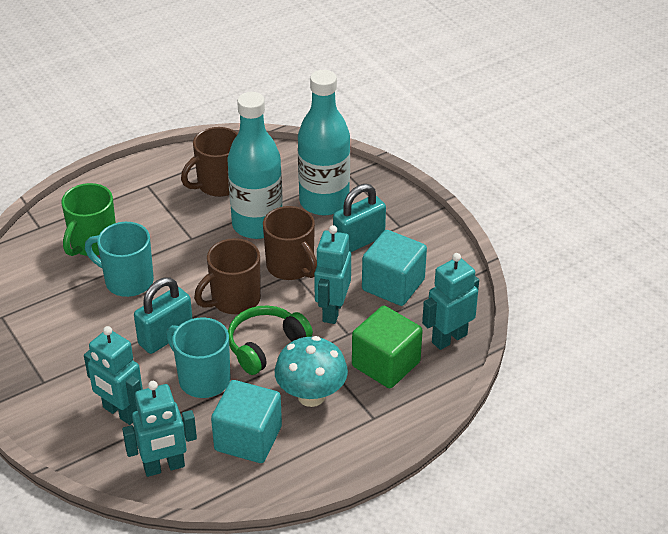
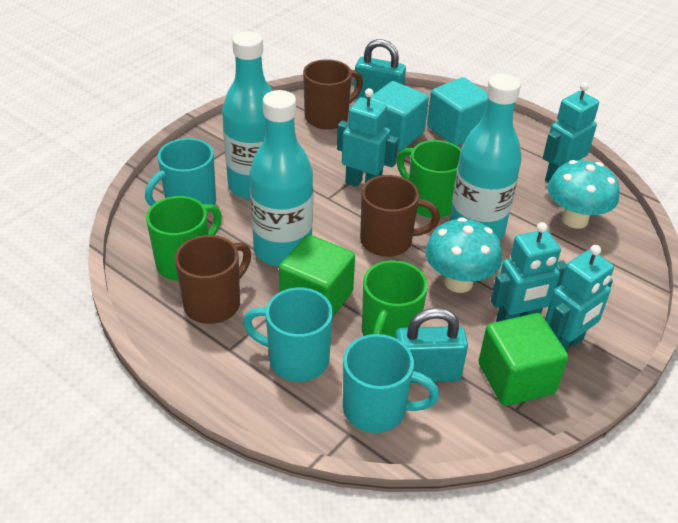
green cube: [352,306,423,388] = 1 -> [279,235,355,317] [478,313,568,406] = 2
green headphones: [228,305,313,375] = 1 -> none = 0
green mug: [62,183,116,256] = 1 -> [146,196,222,281] [362,260,428,338] [397,140,461,218] = 3
turquoise bottle: [227,92,283,239] [298,70,350,216] = 2 -> [222,31,273,200] [249,90,313,266] [449,74,521,240] = 3
turquoise mug: [85,222,154,297] [166,317,230,398] = 2 -> [145,138,216,206] [243,288,333,382] [343,334,439,433] = 3
turquoise mushroom: [275,336,348,407] = 1 -> [425,217,502,293] [548,160,619,229] = 2

